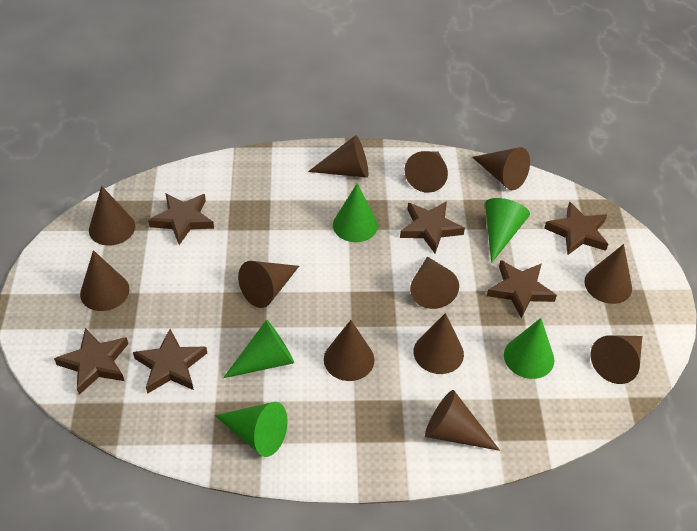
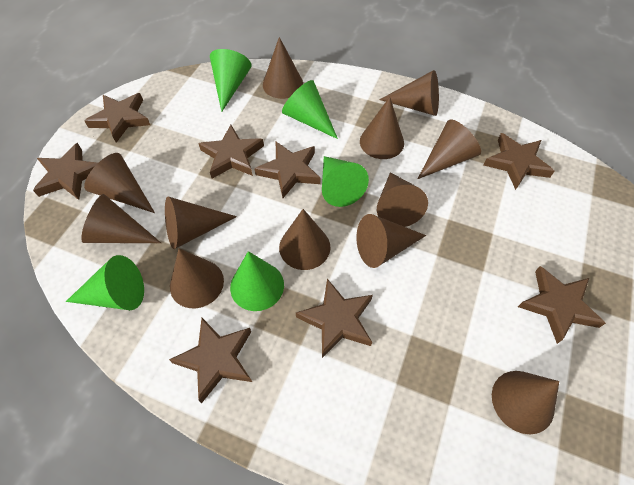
brown star: [54,328,128,395] [133,329,207,394] [148,193,214,245] [400,201,465,253] [487,260,557,319] [544,202,608,255] = 6 -> [33,143,98,200] [85,93,150,143] [169,318,252,404] [198,125,264,178] [254,142,321,198] [296,279,373,358] [484,133,555,190] [518,266,606,344] = 8

